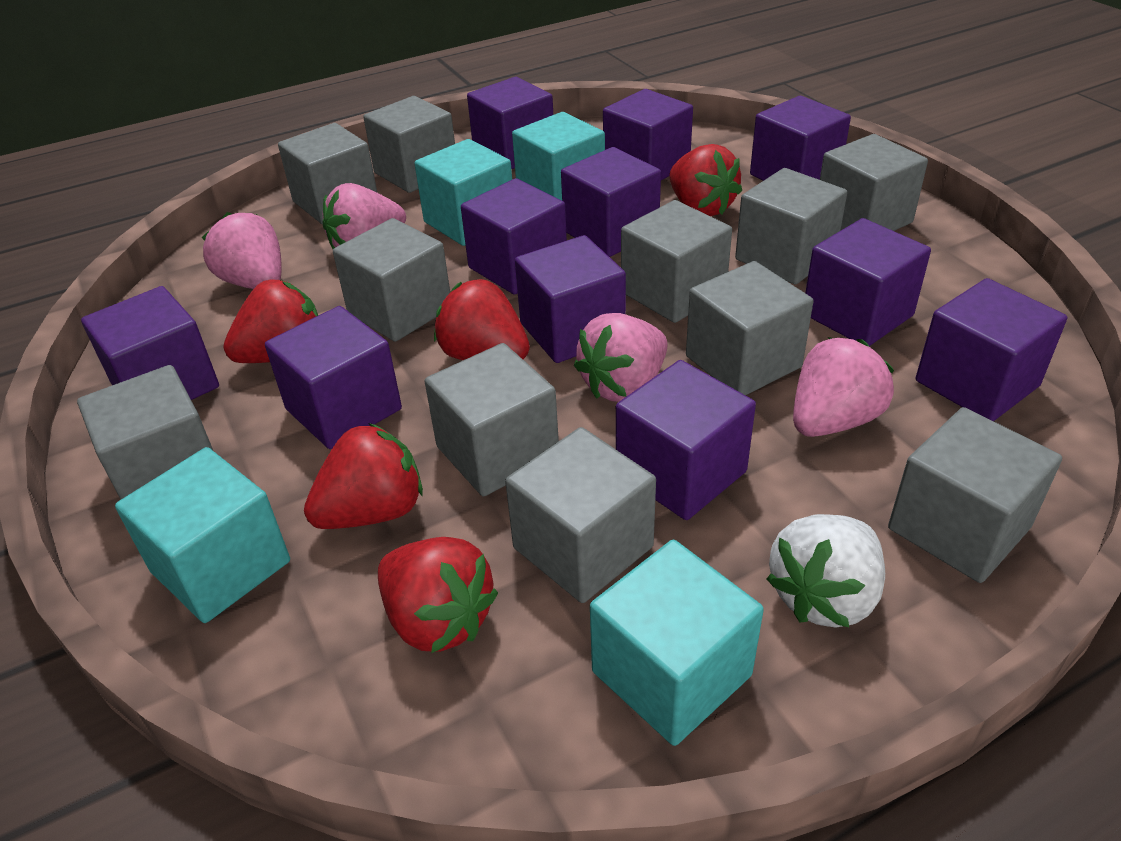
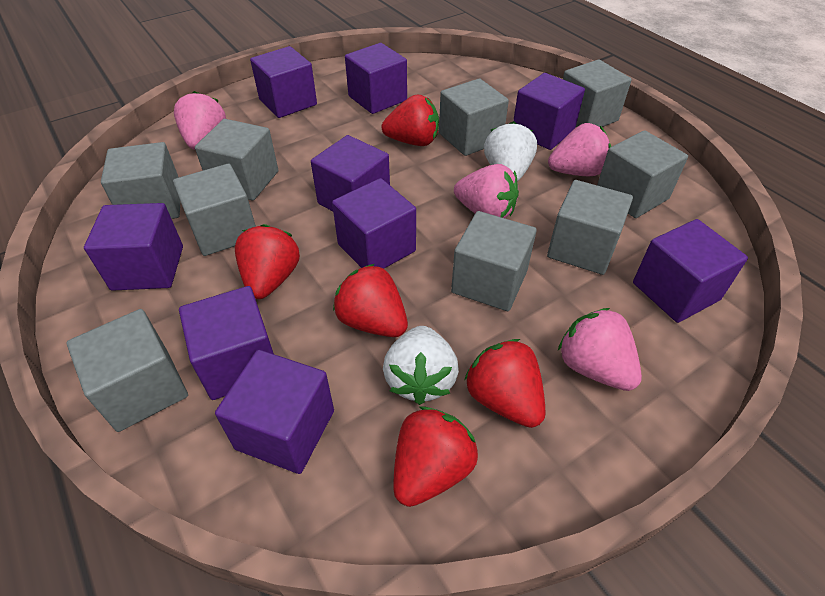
grey cube: [77,365,213,499] [278,123,377,224] [333,218,450,342] [363,96,455,193] [425,343,559,496] [505,427,656,603] [621,200,732,323] [686,261,814,395] [735,168,847,285] [820,134,928,231] [888,407,1062,583] = 11 -> [66,309,188,432] [101,142,181,219] [173,163,256,256] [195,119,278,201] [439,78,509,156] [451,211,537,311] [547,180,633,275] [563,59,632,127] [597,130,688,218] = 9
purple cube: [81,286,219,400] [265,306,402,449] [461,178,567,295] [467,77,553,169] [515,235,626,363] [561,147,661,257] [603,89,693,180] [616,360,756,520] [750,96,851,181] [805,218,931,346] [916,278,1067,421] = 11 -> [84,203,183,291] [179,286,274,400] [215,350,334,474] [250,46,317,118] [311,135,390,211] [332,178,416,269] [345,43,407,114] [513,73,585,150] [633,219,748,323] = 9
turquoise cube: [115,447,290,623] [414,139,512,246] [512,112,605,200] [590,540,764,746] = 4 -> none = 0
white strawberry: [766,514,885,628] = 1 -> [383,326,459,405] [484,121,537,182] = 2

